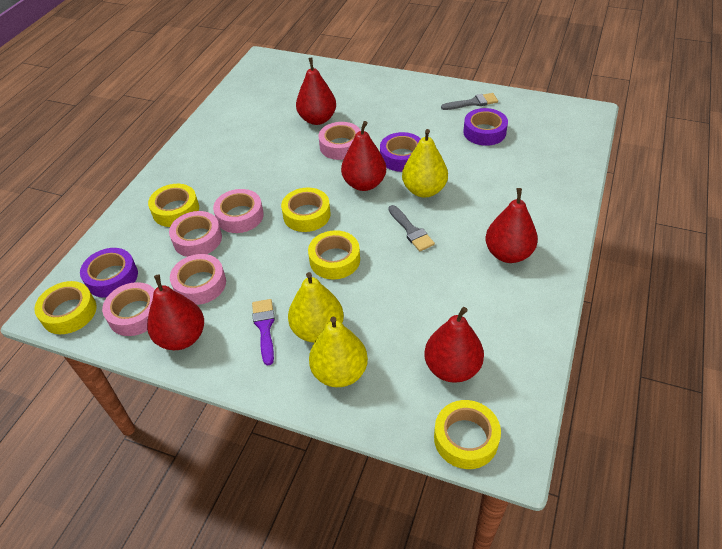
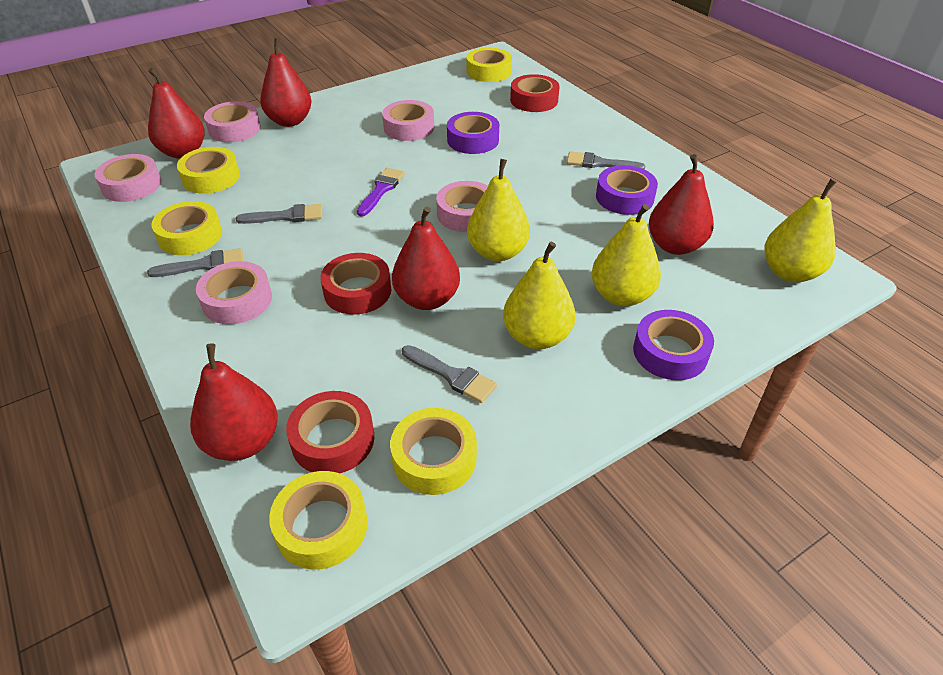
grey brush: [388,205,435,251] [441,93,498,110] = 2 -> [147,248,243,277] [236,204,322,224] [402,345,497,403] [567,151,645,170] = 4
red tape: none = 0 -> [286,391,374,473] [320,253,391,315] [510,74,560,112] = 3
yellow pear: [288,272,344,343] [309,317,368,387] [402,129,448,197] = 3 -> [467,159,530,261] [503,242,576,349] [592,204,661,306] [764,179,837,282] = 4

